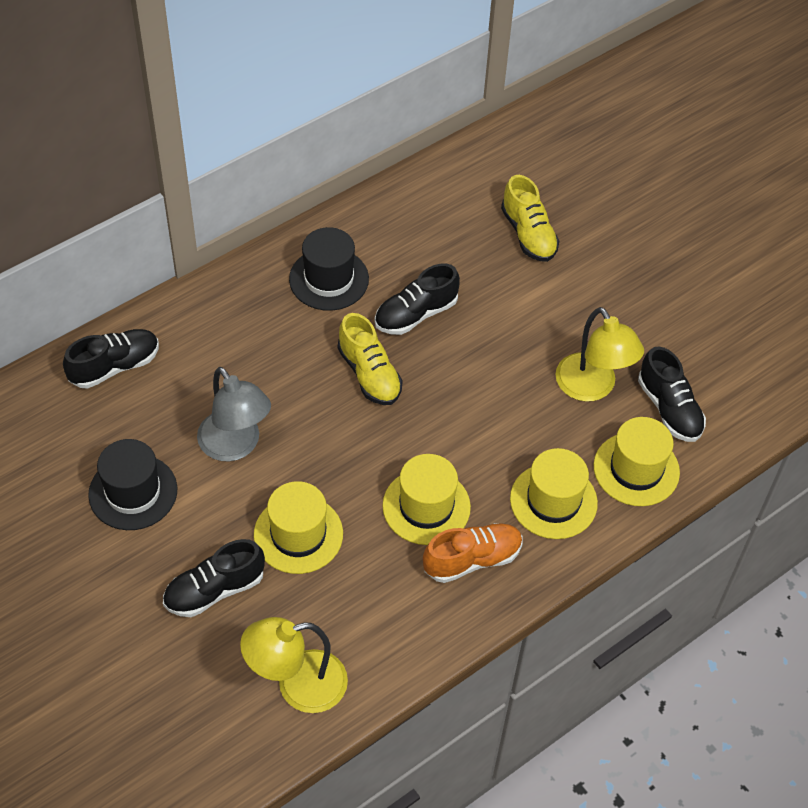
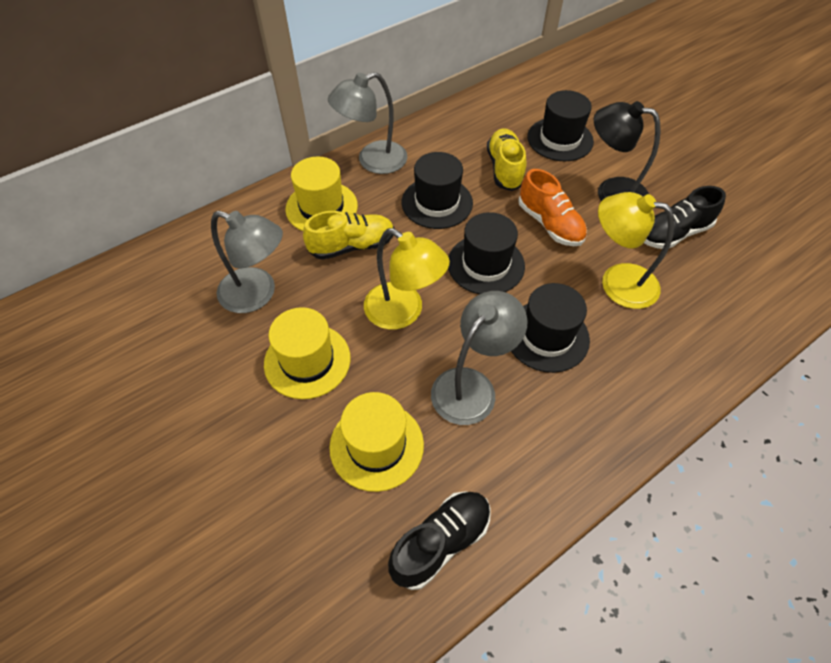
black hat: [88,439,177,530] [289,227,369,311] = 2 -> [402,152,473,229] [448,212,525,294] [511,283,590,373] [527,90,594,161] = 4
black lamp: none = 0 -> [594,101,661,201] = 1
black shoe: [63,329,159,389] [163,539,265,617] [375,264,460,335] [638,346,706,442] = 4 -> [388,491,491,590] [644,186,726,249] = 2
grey lamp: [197,367,271,461] = 1 -> [211,211,283,313] [328,72,407,174] [431,291,527,425] = 3
yellow hat: [254,481,343,574] [382,454,471,545] [510,448,598,539] [594,417,680,506] = 4 -> [264,307,351,399] [285,157,358,231] [329,392,424,492] = 3

